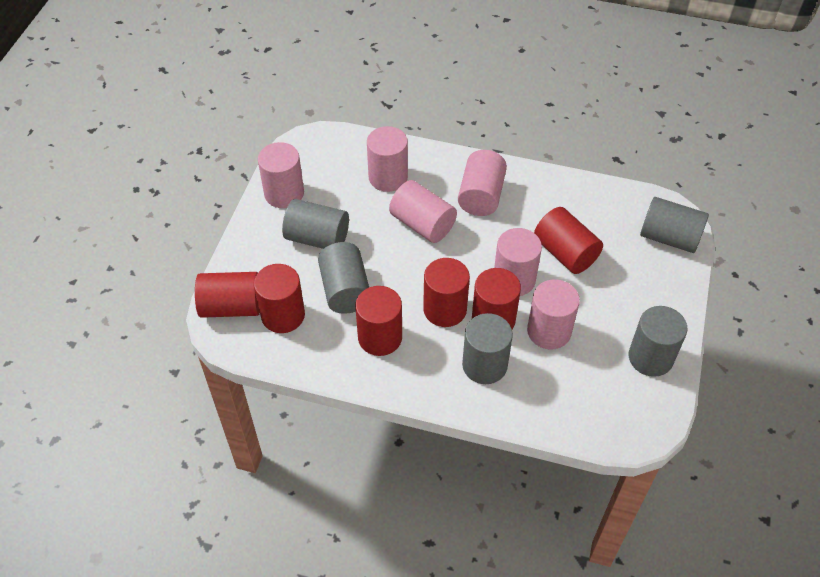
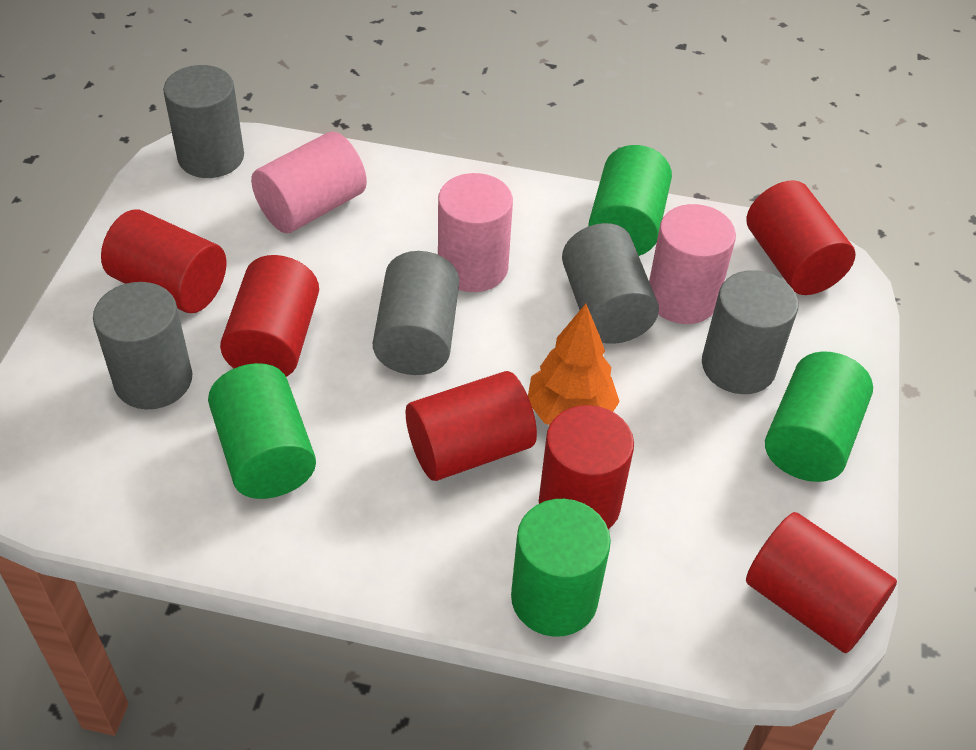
green cylinder: none = 0 -> [208,363,316,499] [511,499,611,637] [588,145,672,256] [765,351,873,482] = 4
orange tree: none = 0 -> [528,304,620,425] = 1
pink cylinder: [258,142,304,208] [367,126,408,192] [389,180,457,243] [458,150,507,216] [494,228,542,296] [527,279,580,350] = 6 -> [251,131,367,233] [438,173,513,292] [649,204,736,324] = 3

